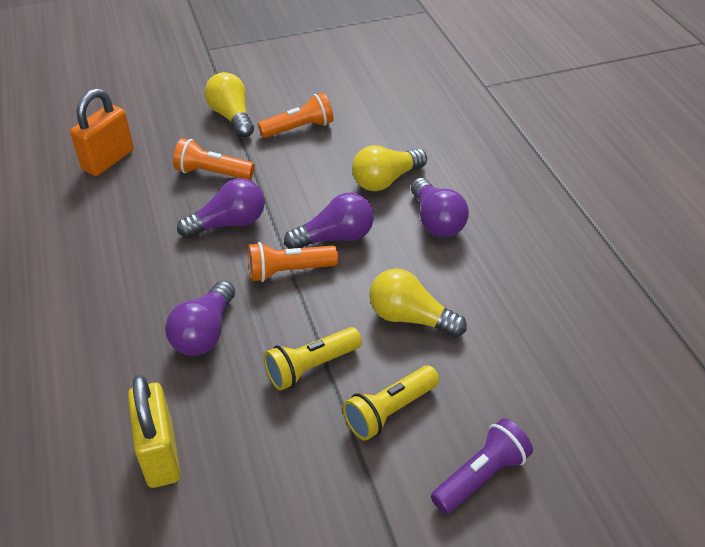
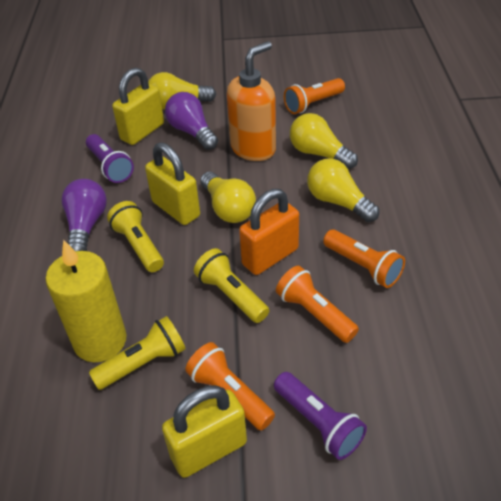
orange flashlight: [173,138,255,180] [248,242,338,282] [258,93,334,138] = 3 -> [185,342,275,430] [276,266,359,343] [284,78,345,114] [323,229,405,288] = 4
orange soap dispenser: none = 0 -> [227,41,276,161] = 1
purple flashlight: [431,418,533,514] = 1 -> [86,134,134,183] [274,372,367,460] = 2
purple light bulb: [165,280,235,356] [177,178,265,238] [284,192,374,249] [411,178,469,237] = 4 -> [62,179,107,251] [165,92,218,150] = 2
yellow candle: none = 0 -> [45,240,127,362] = 1
yellow flashlight: [264,327,362,391] [343,365,440,441] = 2 -> [89,316,186,390] [107,201,164,272] [194,248,269,323] = 3
yellow light bulb: [205,72,254,138] [352,145,427,191] [369,268,467,338] = 3 -> [148,72,216,110] [200,171,256,223] [290,113,358,169] [307,159,379,222] = 4
yellow padlock: [128,375,181,488] = 1 -> [112,68,164,145] [145,142,200,225] [162,385,247,478] = 3

